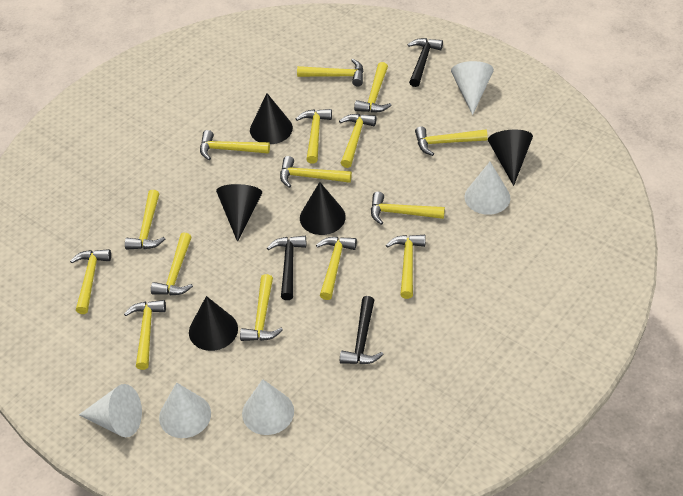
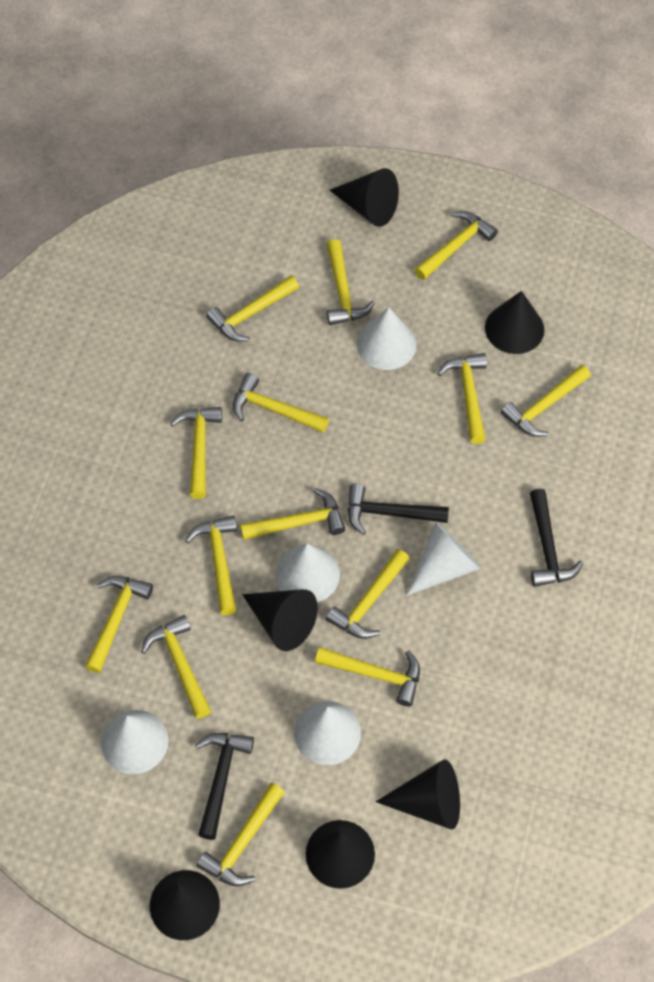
black cone: [189,296,238,351] [216,184,262,242] [250,93,293,144] [300,182,346,235] [488,130,533,186] = 5 -> [150,870,220,940] [242,589,318,651] [306,820,375,889] [330,168,399,227] [376,759,460,829] [485,291,544,354] = 6
yellow hammer: [70,249,111,314] [124,300,166,370] [125,190,165,250] [151,233,193,295] [200,130,270,160] [240,274,283,341] [280,156,352,188] [296,109,332,163] [297,59,364,87] [316,237,357,300] [339,114,377,168] [354,62,392,113] [371,192,445,225] [386,235,426,299] [415,127,488,156] = 15 -> [85,576,153,673] [141,615,211,719] [170,407,222,499] [185,515,237,615] [196,783,285,886] [206,276,299,341] [233,373,329,433] [240,488,345,540] [315,647,420,706] [326,239,375,325] [326,549,410,639] [414,211,498,280] [437,353,487,444] [501,365,591,437] = 14

